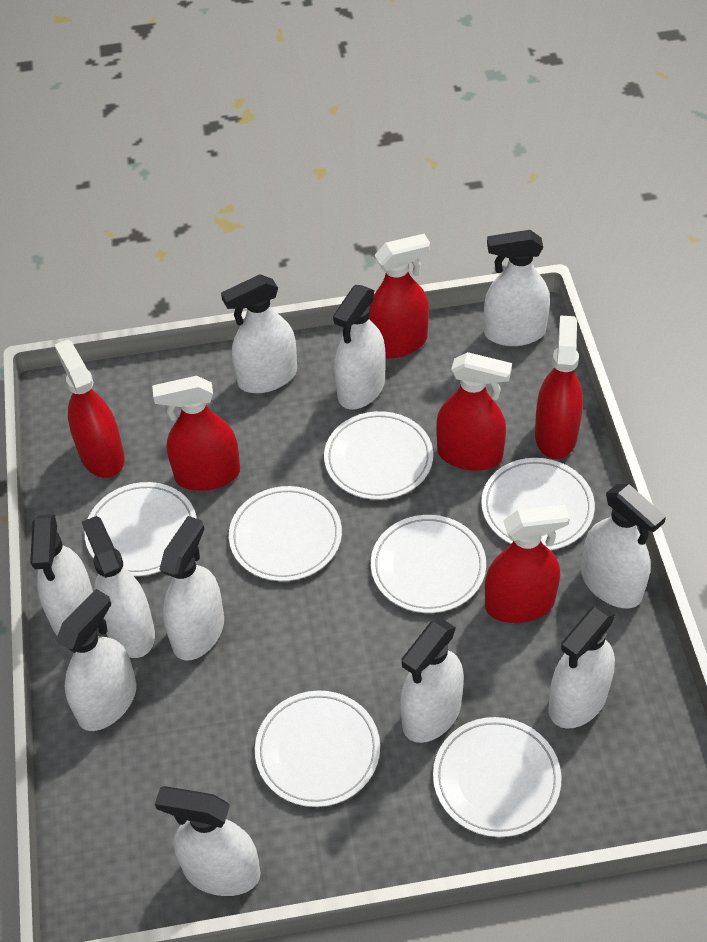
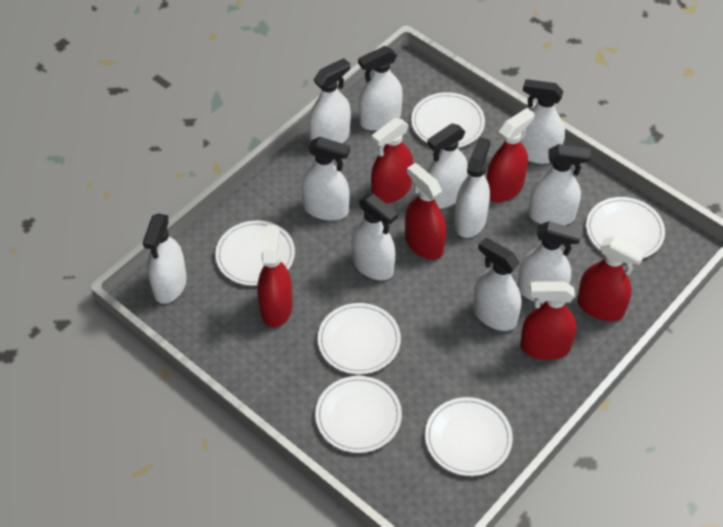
white plate: [85,482,197,576] [229,486,342,581] [255,691,380,807] [324,411,433,500] [371,515,486,613] [433,717,561,837] [481,458,595,550] = 7 -> [215,220,295,286] [315,376,402,453] [318,303,401,374] [411,92,485,148] [425,397,513,476] [586,197,665,258] = 6

